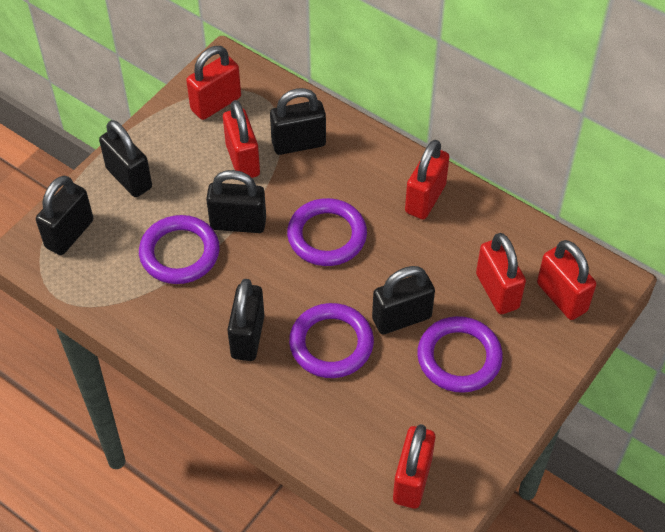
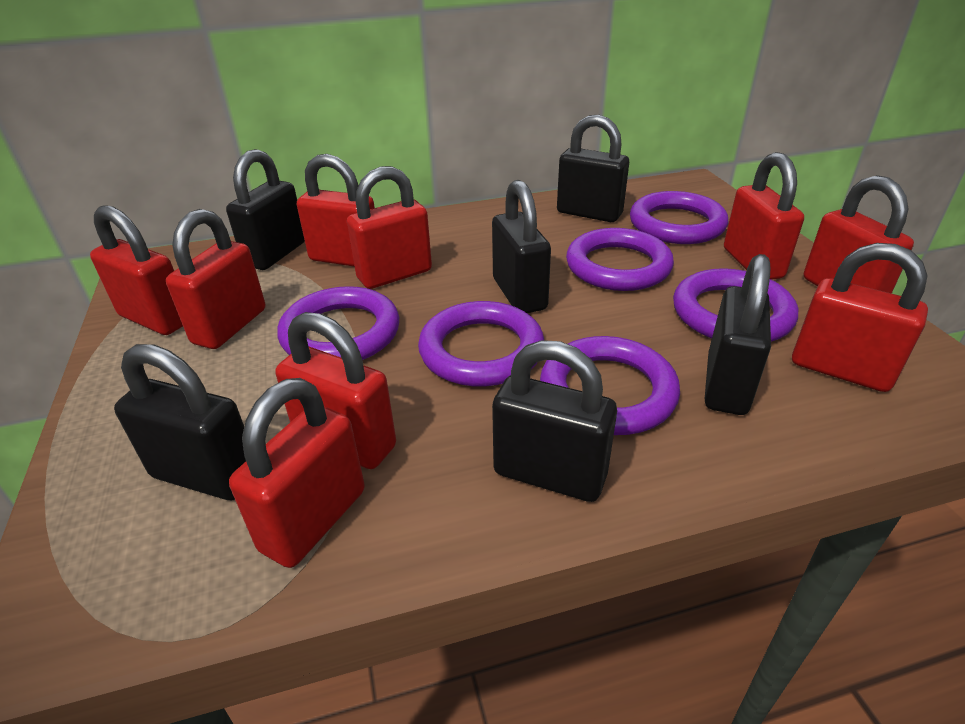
purple ring: [139,215,220,284] [287,198,367,266] [289,303,374,378] [417,316,503,393] = 4 -> [277,286,399,360] [418,301,544,387] [540,336,680,435] [566,228,674,291] [630,191,729,244] [673,268,798,342] = 6
red padlock: [186,46,241,120] [223,100,260,178] [393,424,436,509] [405,140,450,219] [476,233,526,314] [537,240,596,320] = 6 -> [90,205,183,335] [166,209,265,349] [229,378,365,568] [275,312,396,469] [297,154,375,267] [347,166,432,289] [724,152,804,280] [792,243,928,392] [804,175,914,293] = 9

